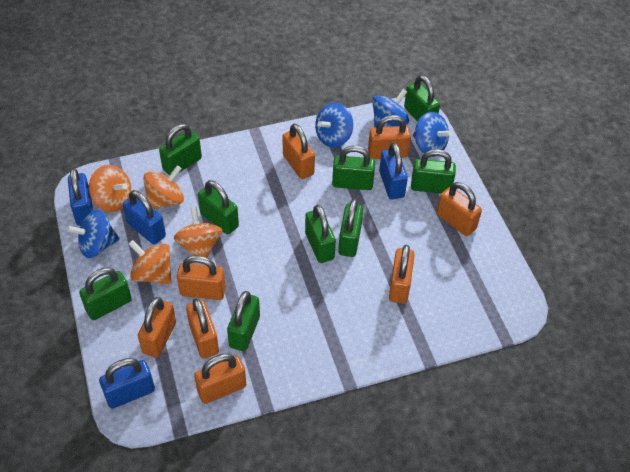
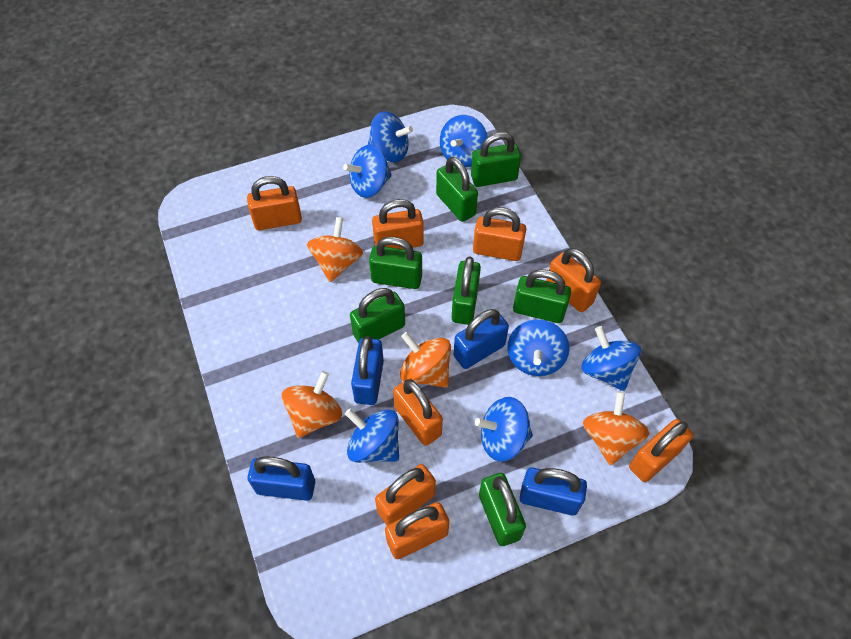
blue spinning top: [66,210,119,258] [315,103,354,148] [372,89,409,127] [413,112,452,157] = 4 -> [343,144,392,198] [345,409,399,463] [368,111,413,162] [440,115,488,168] [475,397,533,462] [507,319,570,376] [581,326,641,391] = 7
green padlock: [79,267,132,320] [159,124,202,175] [198,180,239,234] [227,291,260,351] [305,205,336,263] [332,145,375,190] [338,199,363,257] [404,75,440,122] [411,149,456,194] = 9 -> [350,288,405,343] [369,237,422,289] [436,157,478,222] [452,256,481,325] [471,132,521,187] [479,473,526,546] [513,269,571,323] = 7

